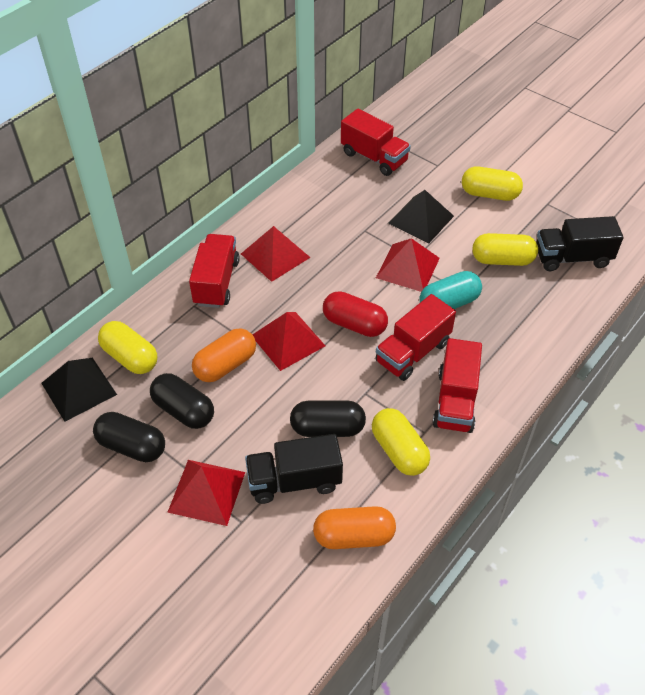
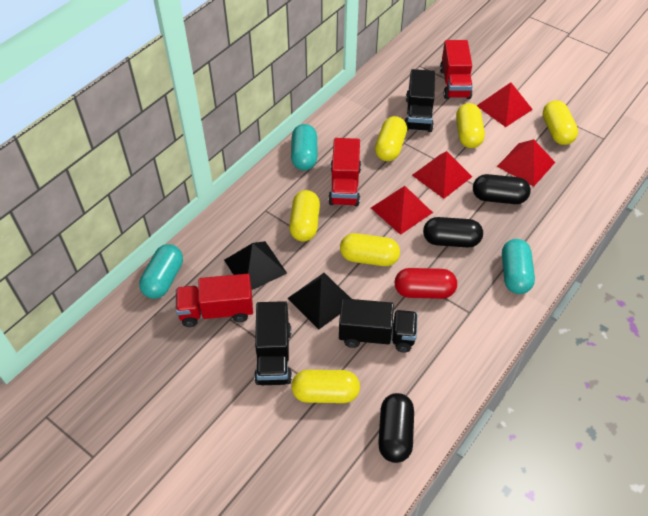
black truck: [245,434,343,504] [536,216,623,271] = 2 -> [254,301,292,385] [339,298,417,352] [405,69,435,132] = 3
orange capsule: [192,329,256,382] [313,506,396,549] = 2 -> none = 0
red truck: [189,234,240,308] [341,109,411,176] [375,294,456,381] [433,338,482,433] = 4 -> [176,274,253,327] [328,138,361,206] [440,40,473,99] = 3
turquoise capsule: [419,271,482,309] = 1 -> [139,244,183,299] [291,124,317,170] [502,239,535,294] = 3
yellow capsule: [98,321,157,374] [372,408,430,476] [462,166,523,201] [472,233,538,266] = 4 -> [289,190,320,242] [291,370,360,403] [340,233,400,266] [375,116,407,161] [456,103,485,148] [543,100,578,145] = 6

